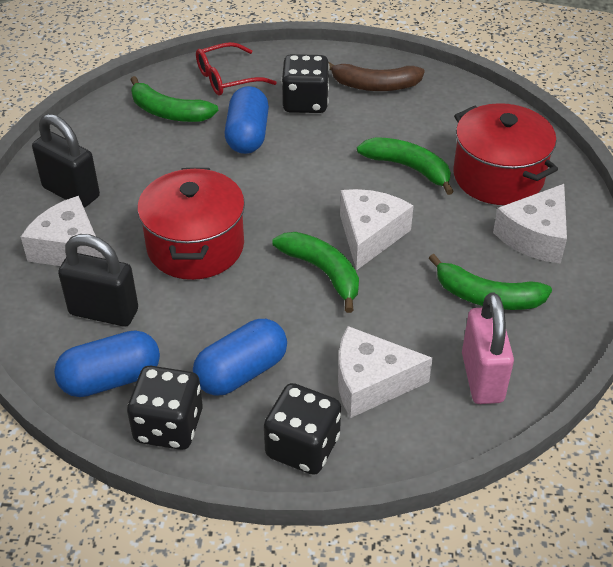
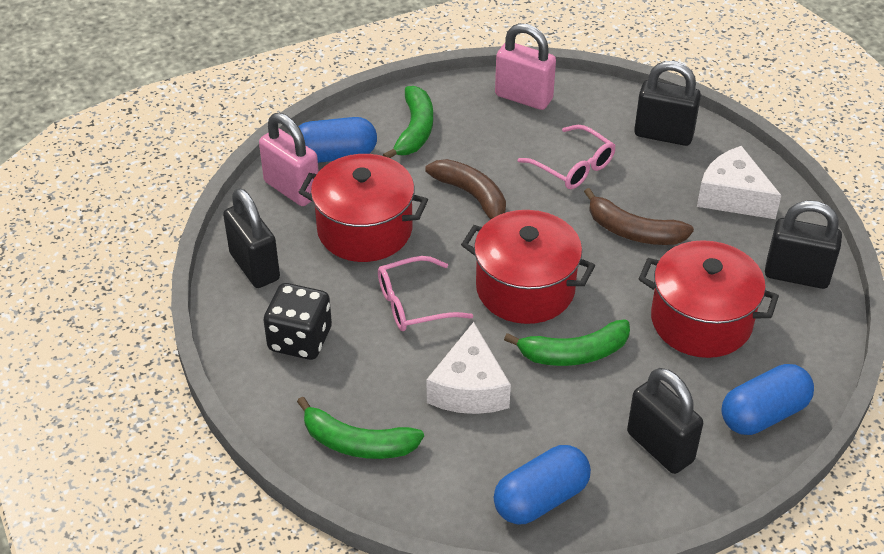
black dice: [127,366,203,450] [264,383,341,475] [281,54,329,113] = 3 -> [264,283,332,360] = 1
black padlock: [32,114,100,208] [58,234,138,327] = 2 -> [223,188,280,288] [627,368,703,474] [634,61,701,146] [765,200,842,289] = 4
brown banana: [328,61,425,91] = 1 -> [425,159,506,220] [584,188,694,245] = 2
green banana: [130,76,218,122] [272,232,359,313] [357,137,454,195] [429,254,552,310] = 4 -> [297,397,424,459] [383,86,433,158] [504,319,630,366] = 3
pink glasses: none = 0 -> [378,256,473,331] [518,125,616,189] = 2
pink padlock: [462,292,514,404] = 1 -> [259,113,319,206] [495,23,556,110] = 2
red glasses: [196,42,277,96] = 1 -> none = 0
red pot: [137,168,245,280] [453,103,558,205] = 2 -> [298,154,428,262] [461,210,595,324] [639,240,779,358] = 3
white cheese: [21,196,103,266] [338,326,433,418] [340,189,414,271] [493,184,567,264] = 4 -> [427,322,511,414] [697,146,781,219] = 2

